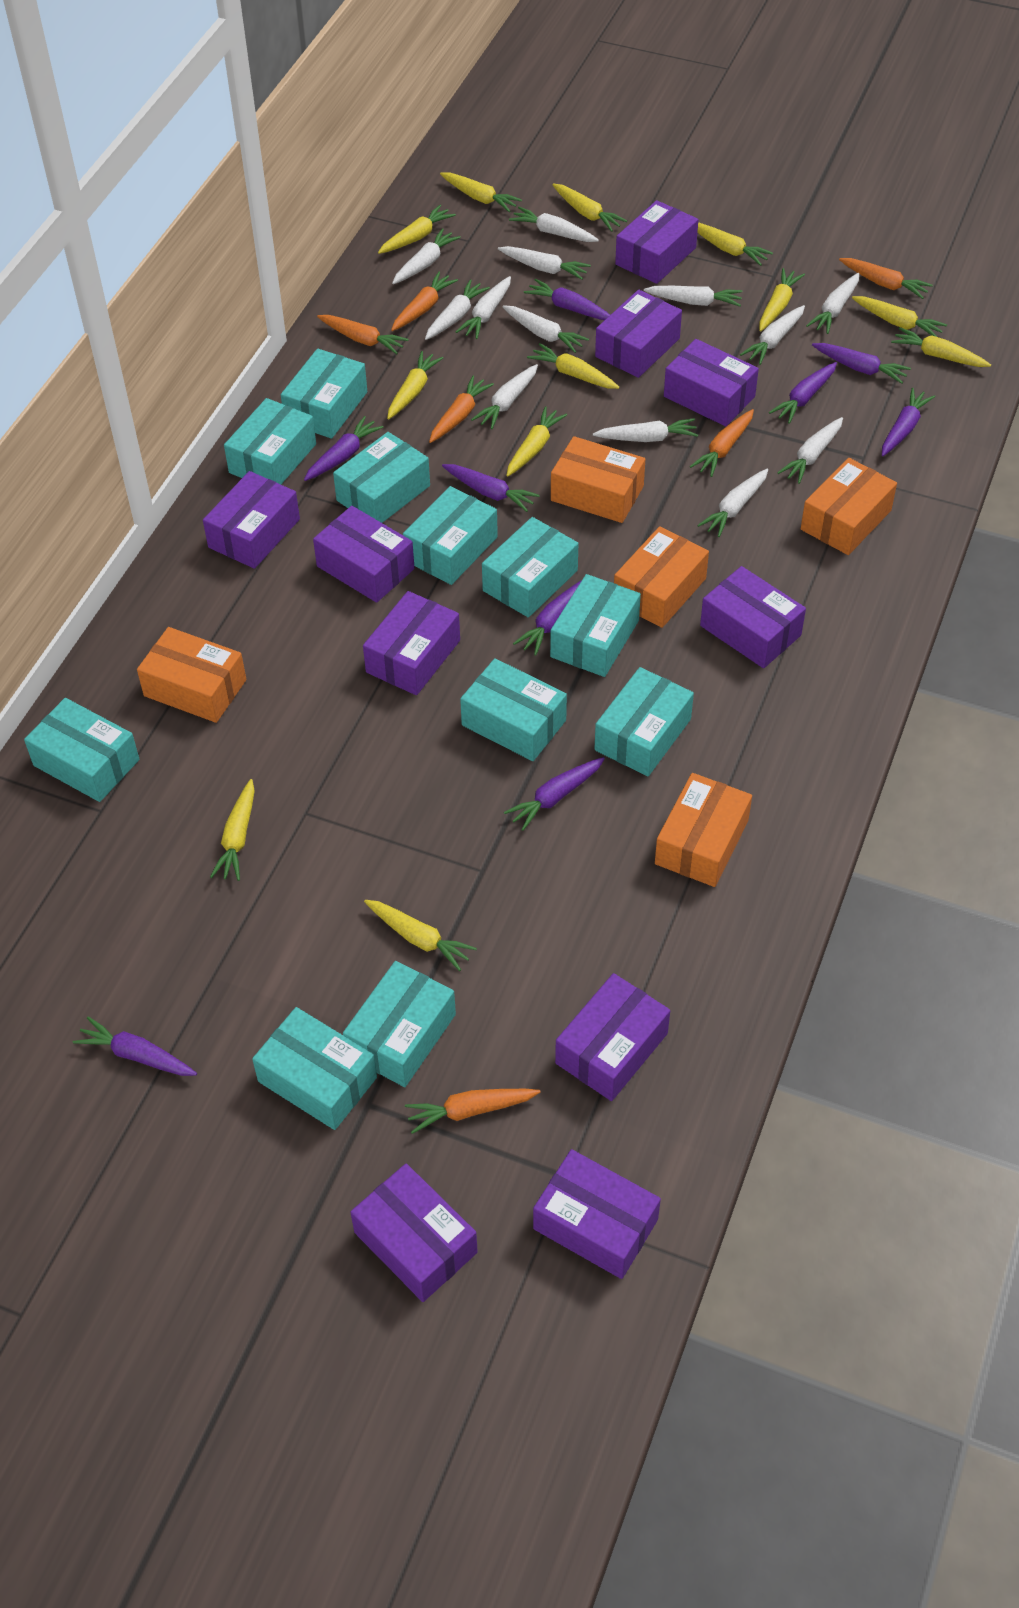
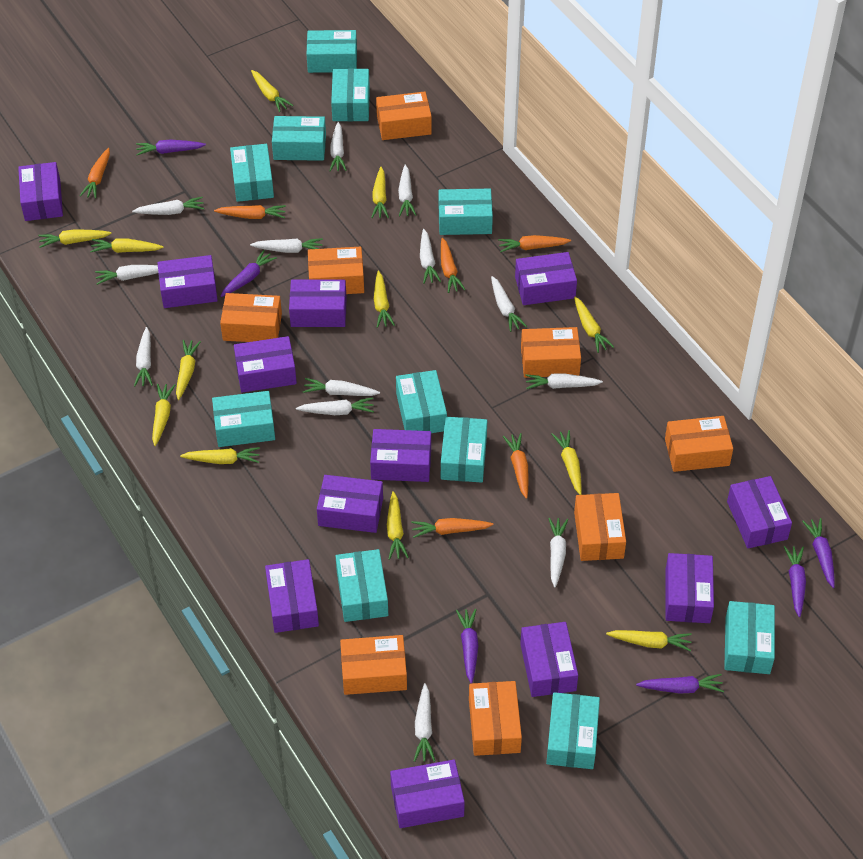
orange box: [137,627,246,723] [551,436,645,523] [614,526,709,628] [655,773,752,887] [801,458,897,555] = 5 -> [220,293,282,342] [308,247,364,294] [340,635,407,695] [376,92,432,140] [469,681,522,756] [521,327,581,378] [574,493,626,561] [665,416,733,472] = 8
purple box: [203,471,300,569] [313,506,415,603] [350,1164,478,1302] [363,591,460,695] [533,1149,661,1279] [555,973,670,1101] [595,290,682,378] [615,200,698,284] [664,339,759,426] [700,566,806,668] = 10 -> [18,162,63,221] [158,255,218,308] [234,336,297,393] [265,559,319,633] [289,279,347,327] [317,475,383,533] [370,429,431,482] [390,760,465,828] [515,252,577,305] [520,622,578,697] [665,553,714,623] [727,476,792,548] = 12
purple carrot: [73,1017,197,1076] [304,416,383,481] [442,464,540,512] [504,757,605,831] [513,580,582,656] [524,279,610,320] [769,362,837,424] [812,343,911,384] [882,388,935,456] = 9 -> [136,140,206,155] [220,250,277,297] [456,609,478,684] [636,674,724,694] [784,546,806,617] [802,518,835,588] = 6

